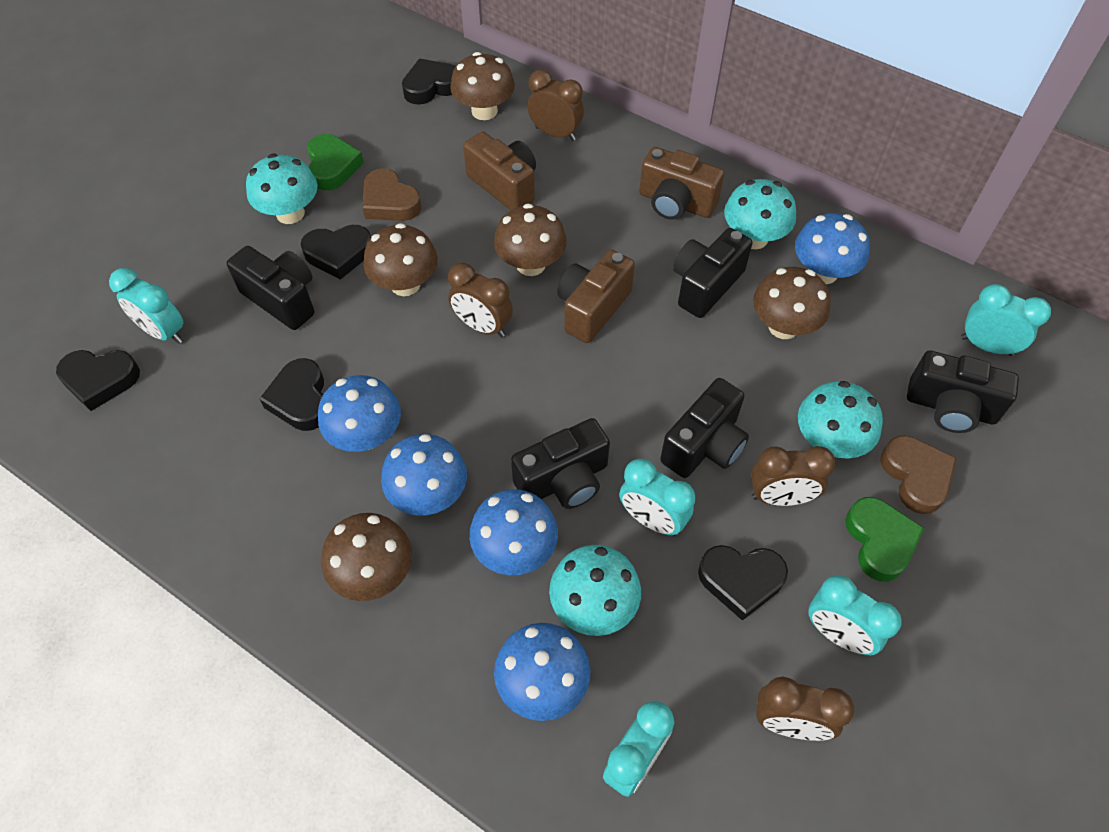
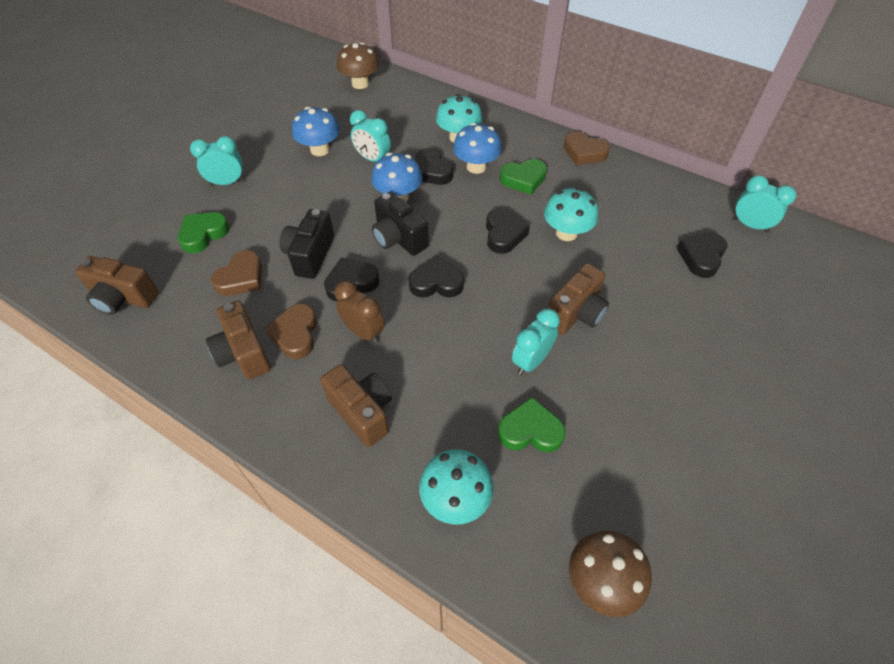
black camera: [227,246,314,330] [511,418,610,509] [660,378,749,478] [673,228,752,318] [907,350,1019,433] = 5 -> [280,209,334,279] [372,192,429,256] = 2
blue mushroom: [318,375,401,452] [381,434,467,516] [469,489,558,575] [494,623,591,721] [795,213,870,284] = 5 -> [292,107,340,156] [371,153,423,202] [453,123,502,174] = 3
brown camera: [463,132,536,210] [557,250,635,343] [639,147,724,220] = 3 -> [75,256,159,315] [206,300,271,380] [320,364,392,447] [547,263,609,335] = 4
brown clock: [448,263,513,337] [527,70,584,141] [751,446,836,506] [756,677,854,741] = 4 -> [335,281,384,344] = 1
brown heart: [363,168,421,221] [880,436,957,514] = 2 -> [211,250,262,296] [265,304,317,359] [564,131,610,165] = 3
brown mushroom: [321,513,412,601] [364,223,438,296] [450,52,515,120] [494,204,567,276] [753,267,831,339] = 5 -> [337,42,379,89] [569,531,652,617] = 2
green heart: [307,134,364,190] [845,497,924,582] = 2 -> [178,212,230,253] [498,397,566,453] [500,159,547,195] = 3
turquoise clock: [109,268,183,344] [603,701,675,797] [619,459,695,536] [808,575,902,655] [961,284,1051,356] = 5 -> [190,136,244,186] [350,110,391,162] [512,309,560,375] [733,175,796,233] = 4
turquoise mushroom: [246,154,318,224] [549,545,641,636] [724,179,796,249] [798,381,883,459] = 4 -> [419,449,494,525] [436,94,482,143] [544,188,598,241] = 3

